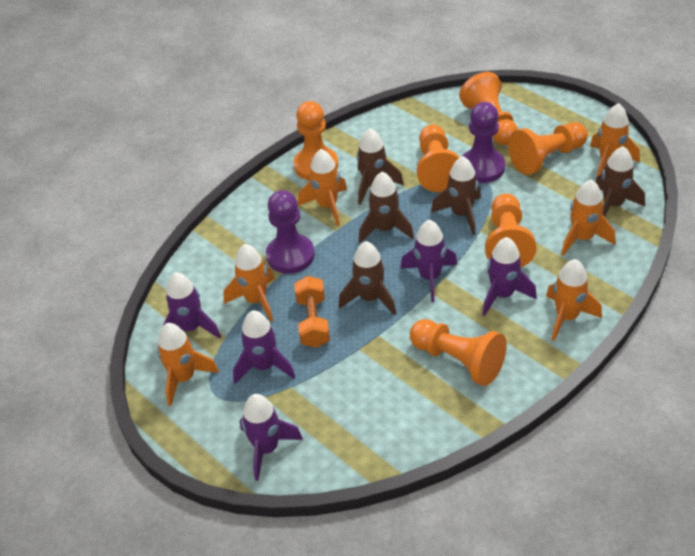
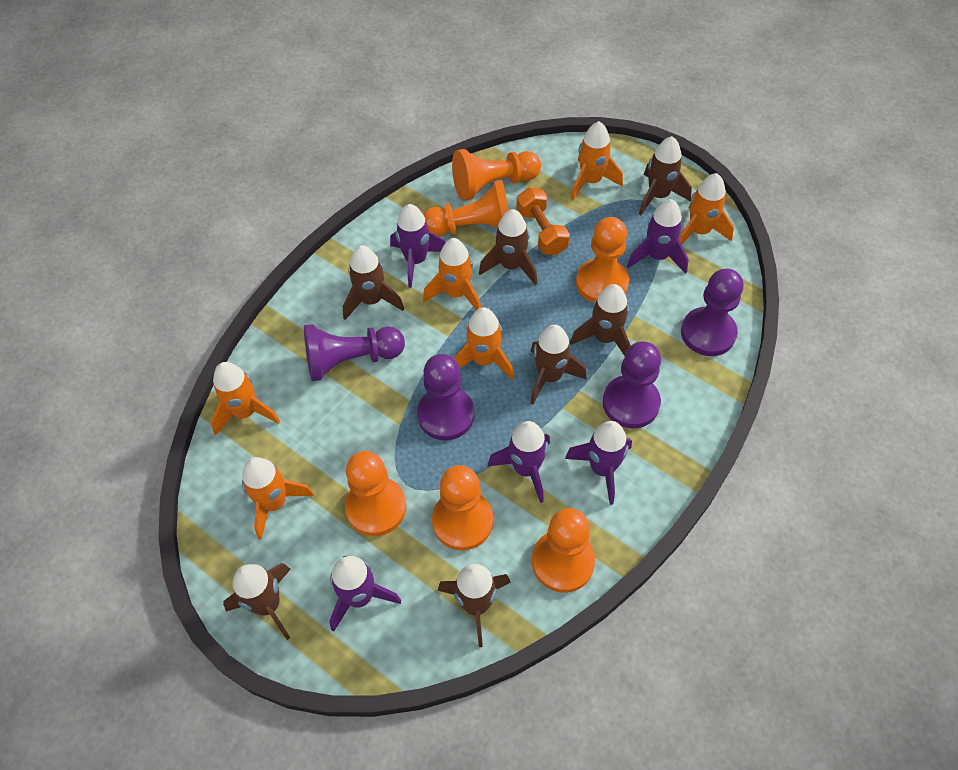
brown rocket: [338,241,396,315] [357,128,404,205] [359,172,414,243] [431,156,481,235] [596,146,645,217] = 5 -> [223,563,291,640] [343,245,404,320] [438,564,511,647] [479,209,538,285] [530,325,587,405] [570,284,631,356] [639,136,692,215] = 7
purple pawn: [266,190,315,274] [462,102,505,183] = 2 -> [304,324,405,381] [417,354,475,440] [603,341,661,428] [681,269,744,356] = 4

